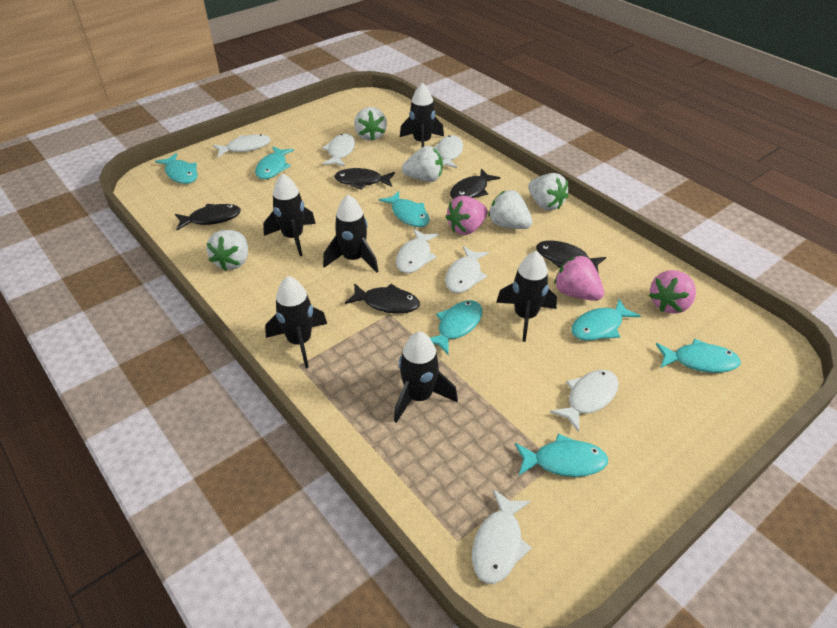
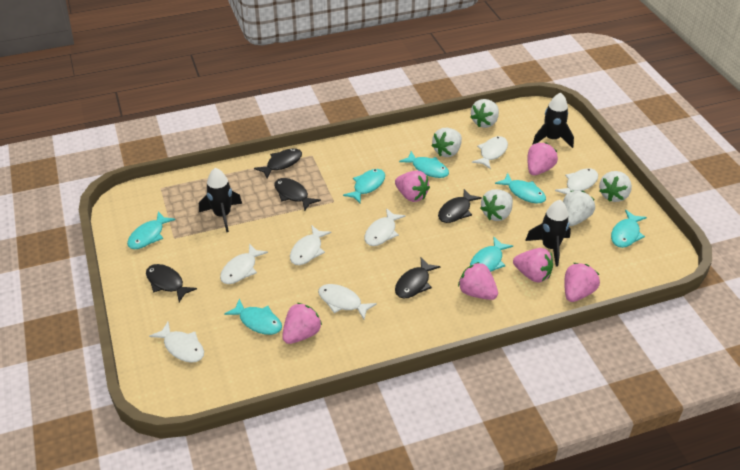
black rocket: [263,174,316,256] [265,276,327,368] [323,195,379,273] [394,331,458,423] [400,83,444,147] [496,251,557,342] = 6 -> [199,168,242,232] [525,200,571,267] [532,93,574,148] = 3
pink strawberry: [446,196,488,235] [554,255,604,301] [649,270,696,314] = 3 -> [282,303,322,344] [395,171,430,202] [458,262,498,300] [513,248,553,283] [527,142,558,175] [564,263,600,302] = 6

